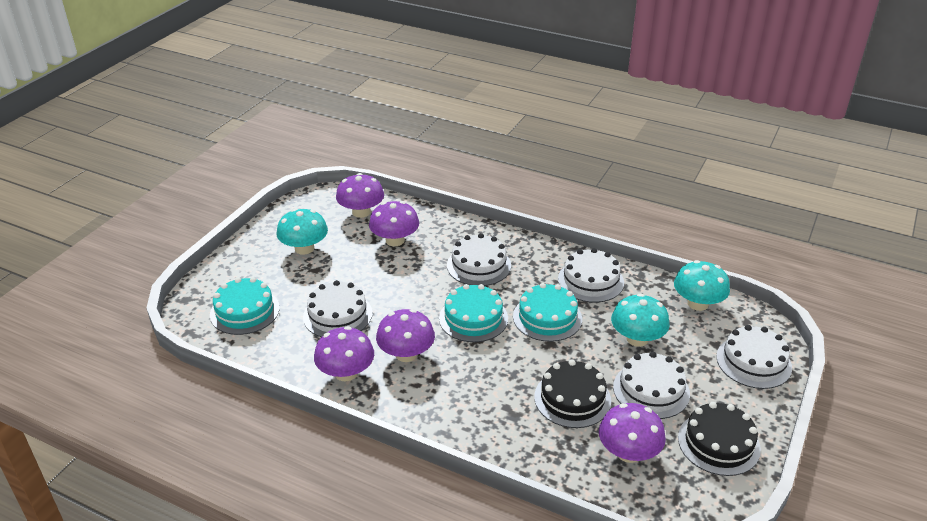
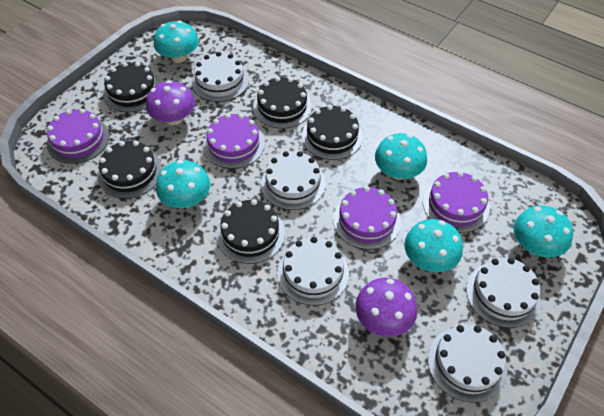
black cake: [534,359,611,428] [678,402,761,476] = 2 -> [98,141,162,198] [103,62,160,112] [216,199,285,264] [253,77,312,129] [302,105,363,160] = 5
purple cake: none = 0 -> [47,109,110,164] [203,113,265,169] [333,186,401,249] [423,171,490,233] = 4
purple mushroom: [314,326,374,382] [336,173,384,218] [369,201,419,246] [376,309,435,362] [599,403,666,463] = 5 -> [146,80,195,125] [355,278,417,337] = 2
turquoise cake: [210,277,280,335] [439,284,508,342] [513,283,582,342] = 3 -> none = 0
turquoise mushroom: [277,209,328,255] [611,294,670,347] [674,260,730,311] = 3 -> [154,20,199,63] [156,160,210,208] [375,133,427,180] [404,219,463,272] [514,206,573,258] = 5

